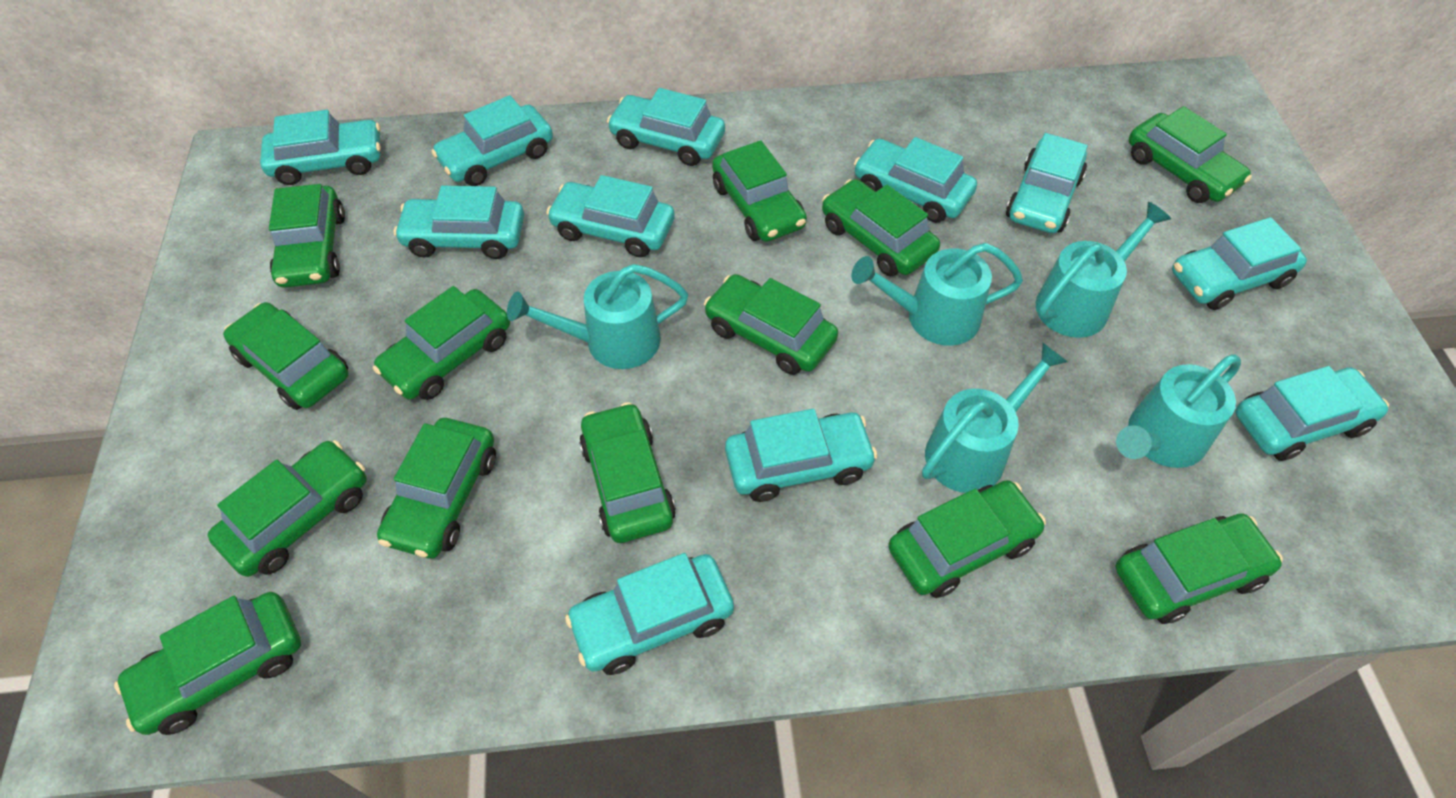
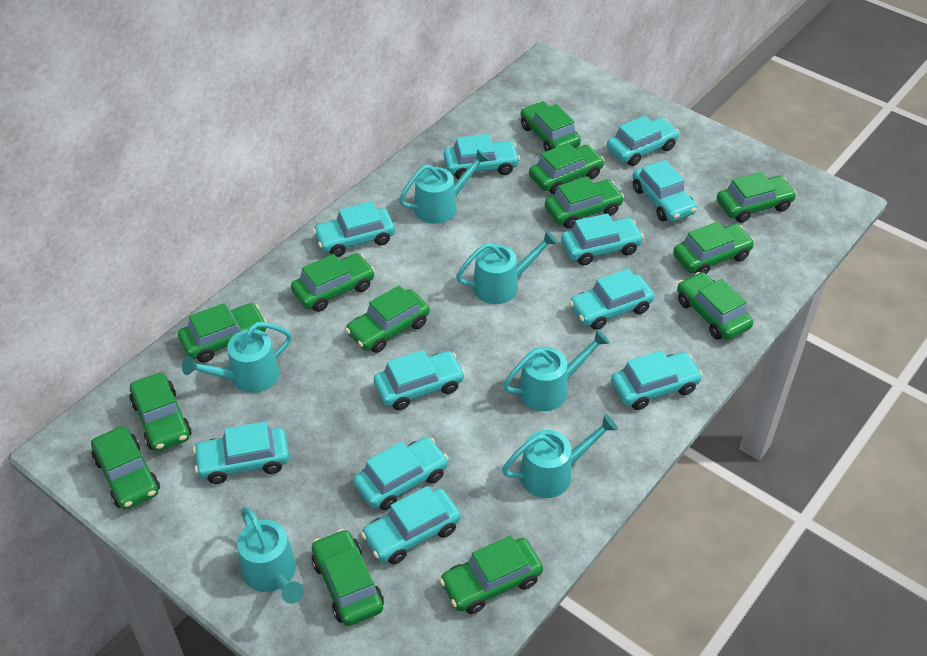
turquoise watering can: [507,264,688,369] [851,243,1023,346] [922,342,1068,493] [1035,202,1171,338] [1116,354,1241,468] = 5 -> [182,322,292,393] [237,507,304,604] [399,149,489,224] [456,230,558,304] [502,414,618,498] [503,329,610,411] = 6

